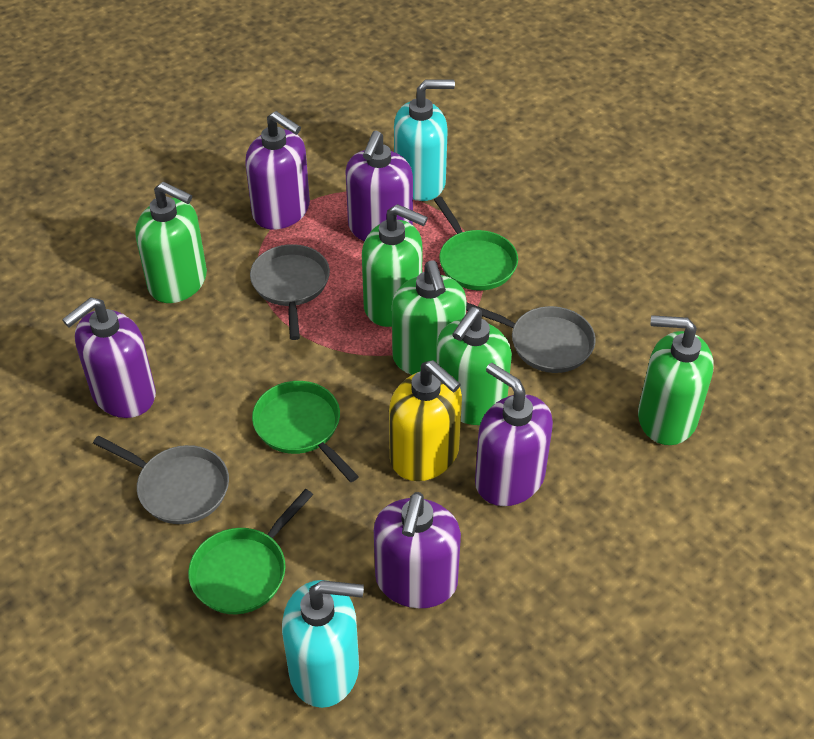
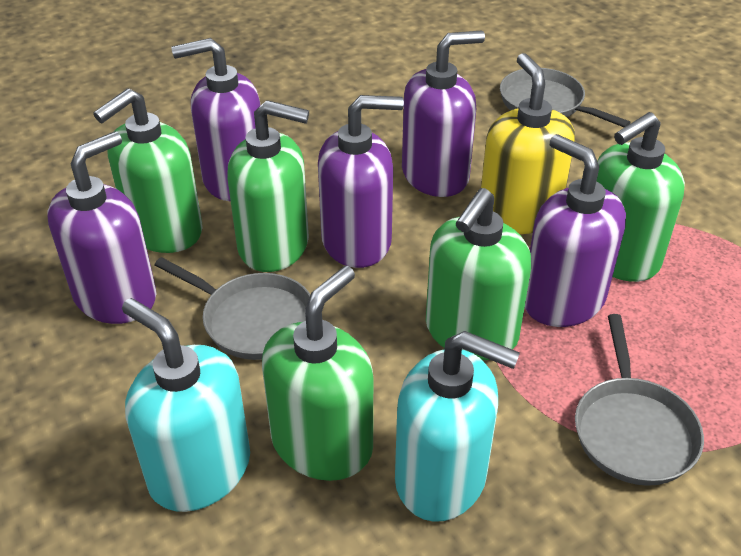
green pan: [188,489,313,614] [252,381,359,482] [434,196,518,290] = 3 -> none = 0

